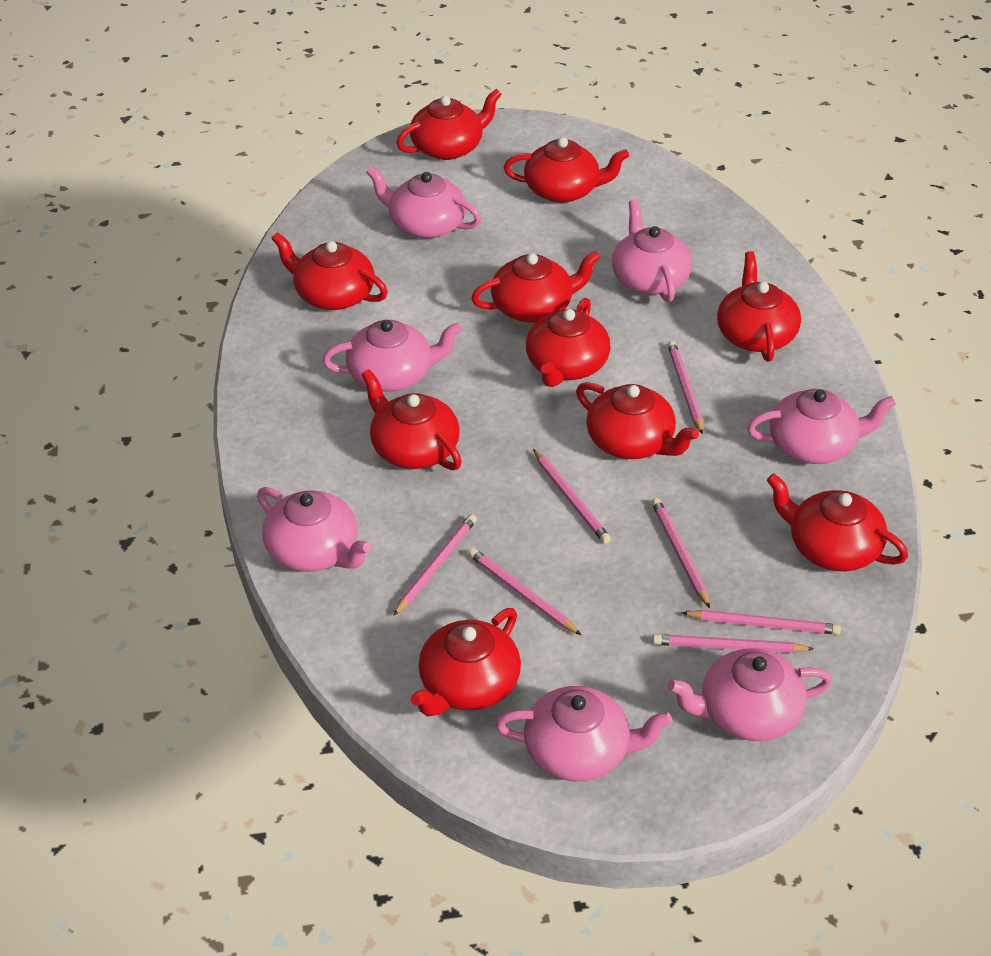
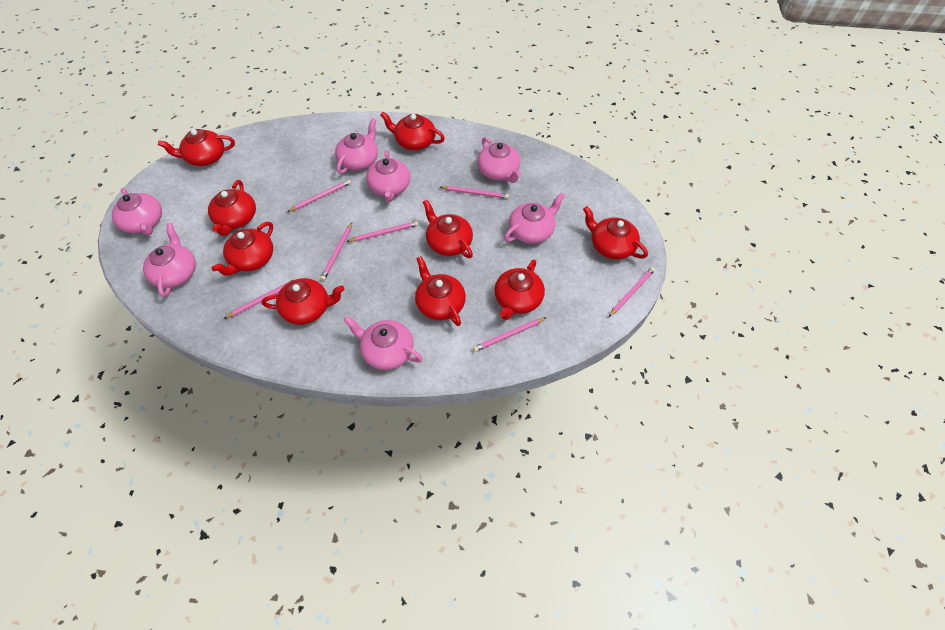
red teapot: [271,232,388,310] [361,369,462,470] [396,89,502,160] [411,608,521,717] [471,251,600,322] [504,137,629,203] [526,298,611,387] [576,382,699,459] [717,251,801,362] [767,473,908,571] = 10 -> [158,129,235,166] [208,180,256,236] [212,222,273,276] [262,278,344,325] [380,112,445,150] [415,256,466,326] [423,200,473,258] [494,260,545,320] [583,206,648,259] = 9

